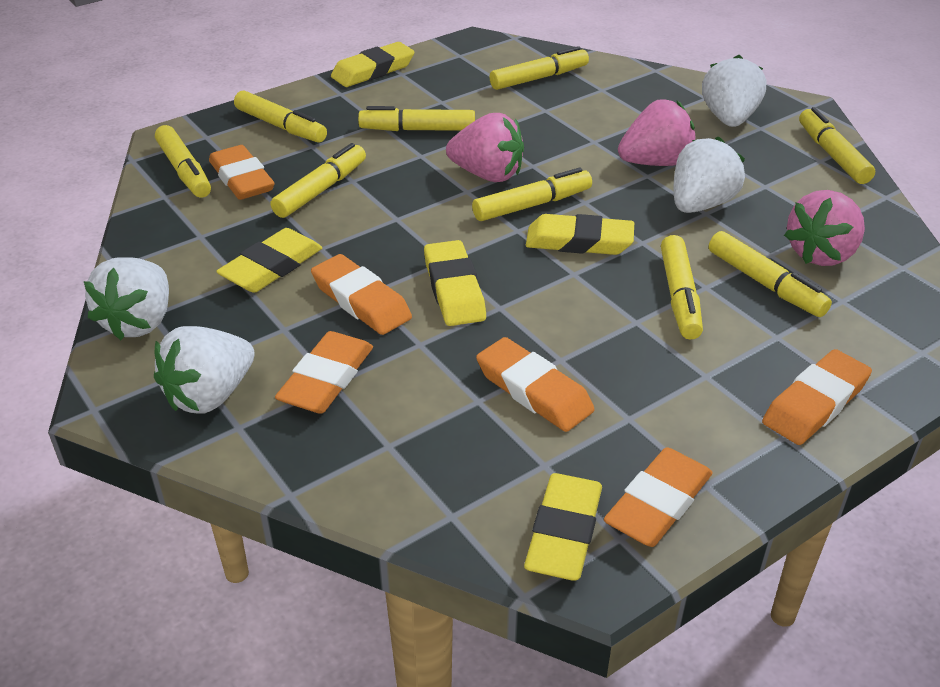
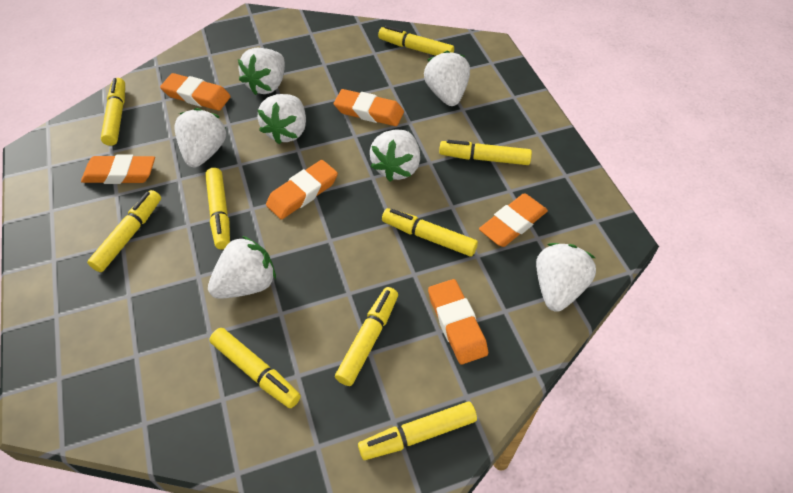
pink strawberry: [446,113,524,182] [618,99,696,166] [784,190,865,266] = 3 -> none = 0
white strawberry: [84,257,169,340] [154,326,255,414] [674,136,745,213] [702,55,766,127] = 4 -> [174,108,226,168] [208,236,276,299] [238,48,285,95] [257,94,306,144] [370,130,420,181] [424,51,470,106] [536,243,596,312] = 7
yellow eraser: [216,228,322,293] [331,42,415,87] [424,240,486,326] [524,473,602,581] [526,214,634,255] = 5 -> none = 0

